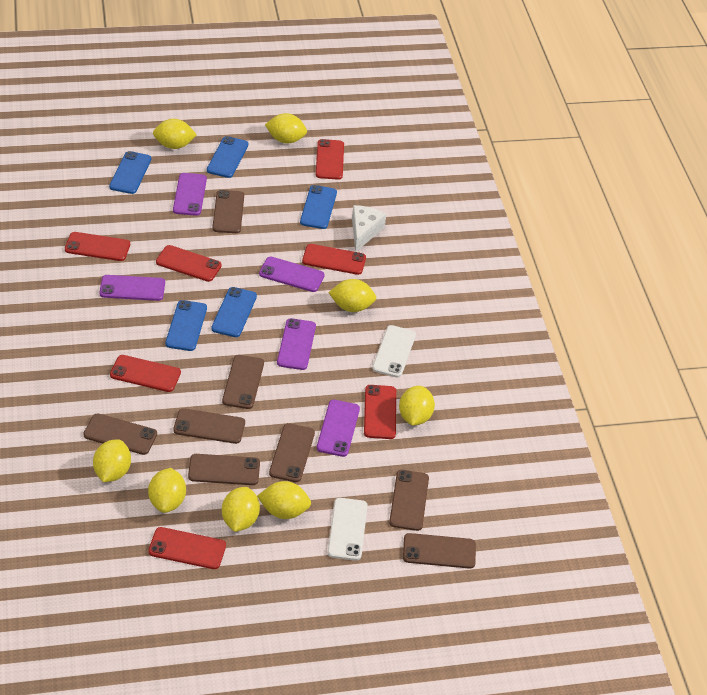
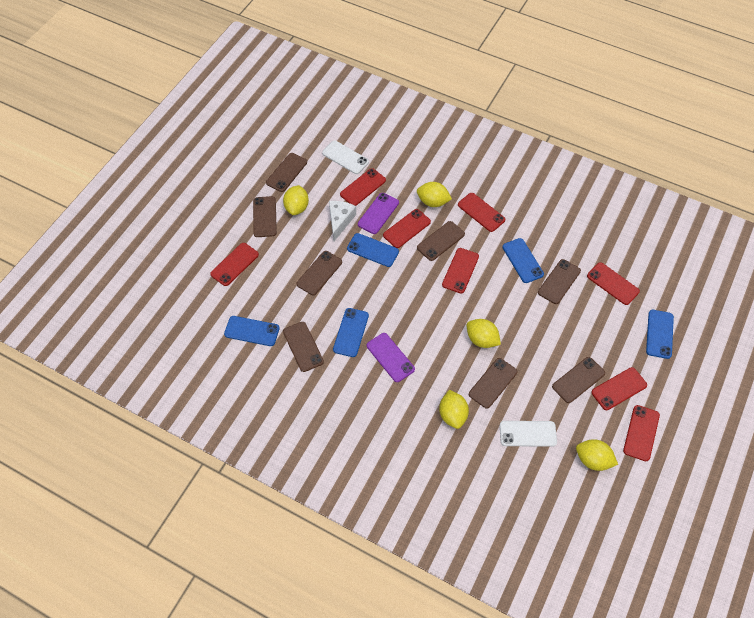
purple phone: [100,275,165,301] [173,173,207,216] [259,257,325,292] [277,318,316,370] [317,400,360,457] = 5 -> [358,193,399,234] [367,333,415,382] = 2
red phone: [65,232,130,261] [110,355,181,392] [148,527,226,569] [156,245,222,282] [302,244,366,275] [316,139,344,180] [364,385,396,439] = 7 -> [210,243,259,286] [340,168,386,206] [383,209,431,248] [442,248,479,293] [458,193,505,232] [587,262,640,305] [591,367,647,410] [623,405,660,461] = 8
yellow lemon: [93,439,131,482] [148,468,186,513] [153,119,197,149] [222,487,260,532] [257,481,311,519] [265,113,307,143] [328,279,376,312] [399,386,435,425] = 8 -> [283,185,309,215] [417,182,452,207] [439,390,469,429] [467,319,501,348] [576,439,618,471] = 5

